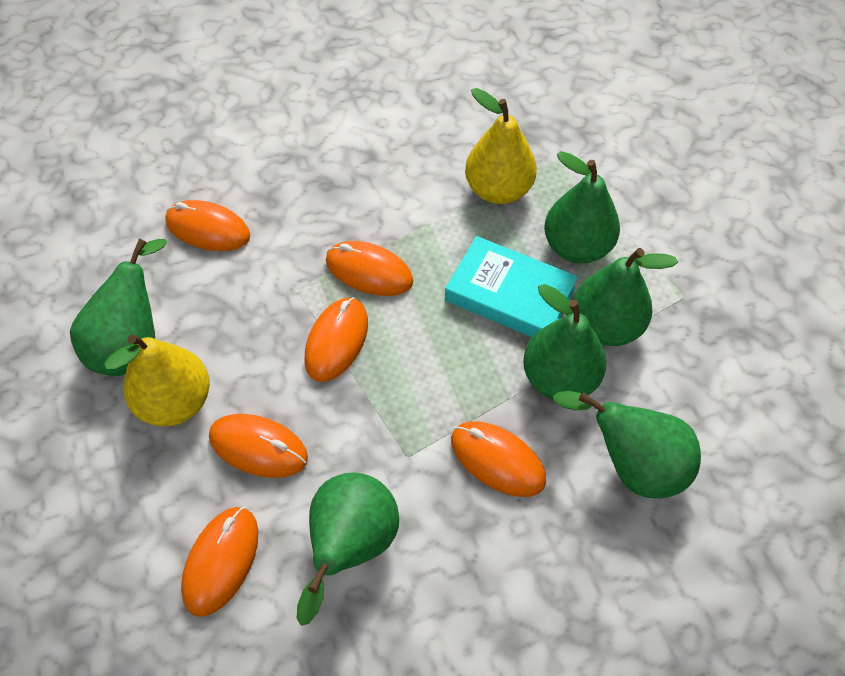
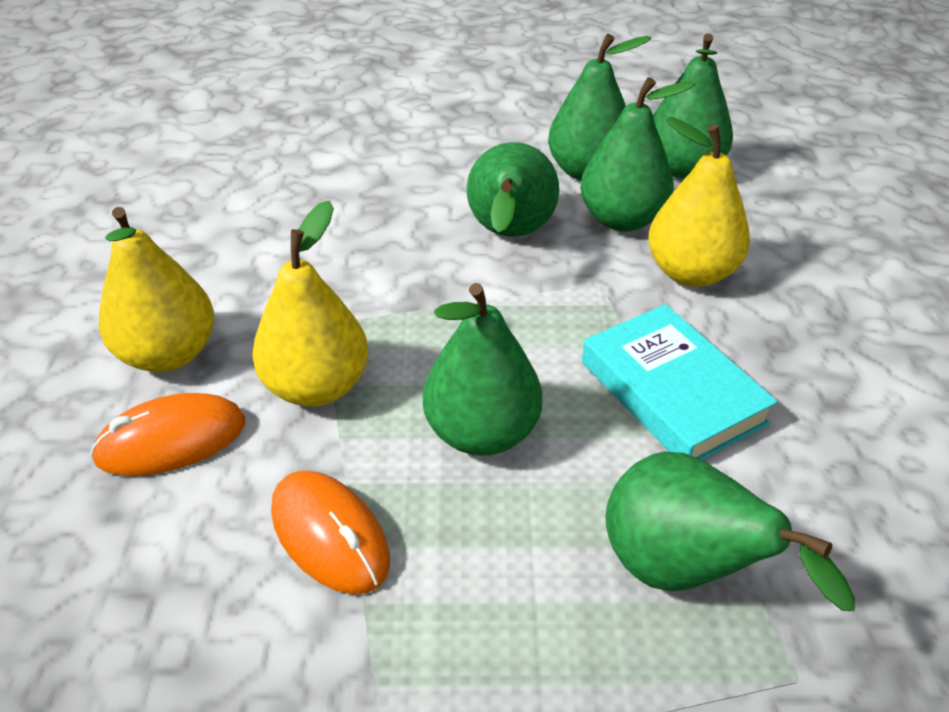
orange mouse: [165,200,250,251] [181,507,258,617] [209,414,308,478] [304,297,368,382] [326,241,413,296] [451,421,546,497] = 6 -> [90,393,245,476] [271,471,390,594] = 2
yellow pear: [104,334,210,427] [465,88,537,204] = 2 -> [99,207,214,372] [252,201,368,407] [648,117,750,287] = 3

